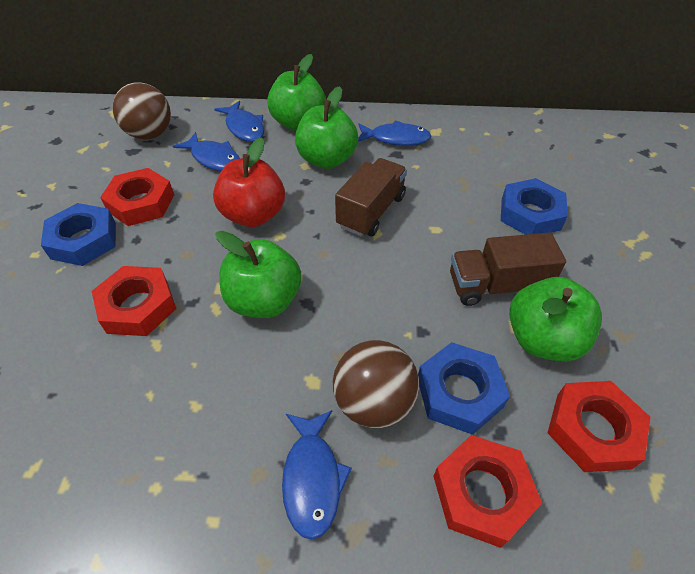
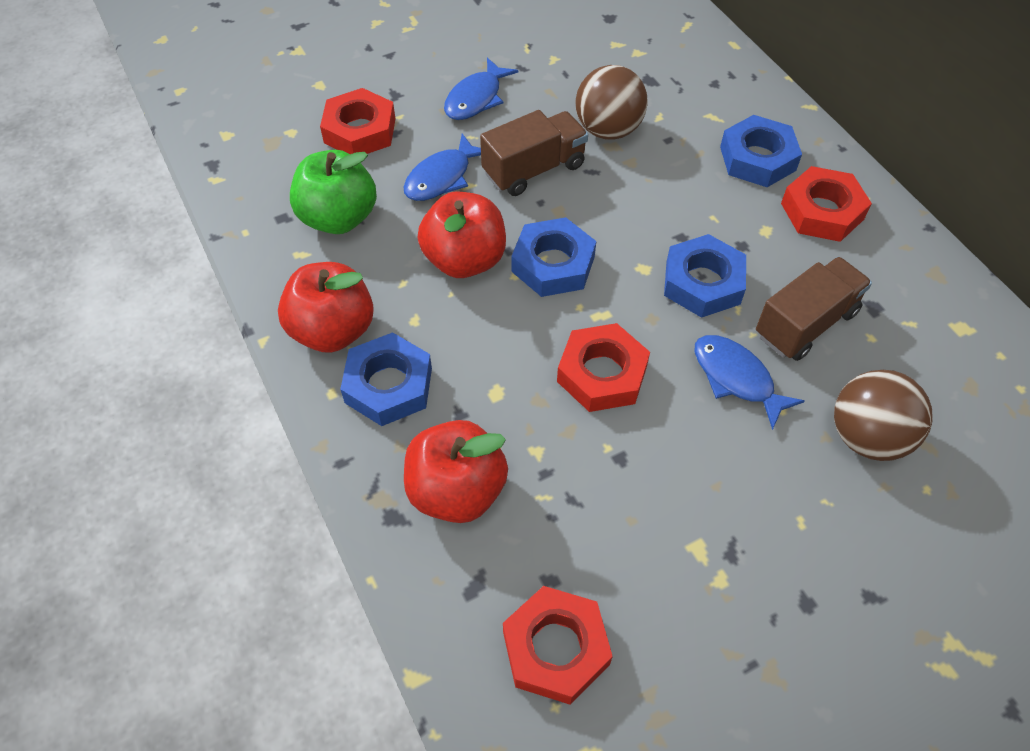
blue fish: [173,132,240,171] [214,101,264,142] [282,410,352,540] [358,120,431,146] = 4 -> [404,134,481,201] [444,57,518,120] [695,335,804,430] = 3
blue nut: [41,203,116,266] [418,342,510,435] [501,178,568,235] = 3 -> [340,332,432,426] [512,217,596,297] [664,234,746,318] [720,115,802,187] = 4
green apple: [216,231,301,318] [267,54,326,131] [295,86,358,169] [509,277,602,361] = 4 -> [290,150,377,234] = 1
red apple: [213,137,285,227] = 1 -> [278,262,374,353] [404,420,508,523] [418,192,506,278] = 3

